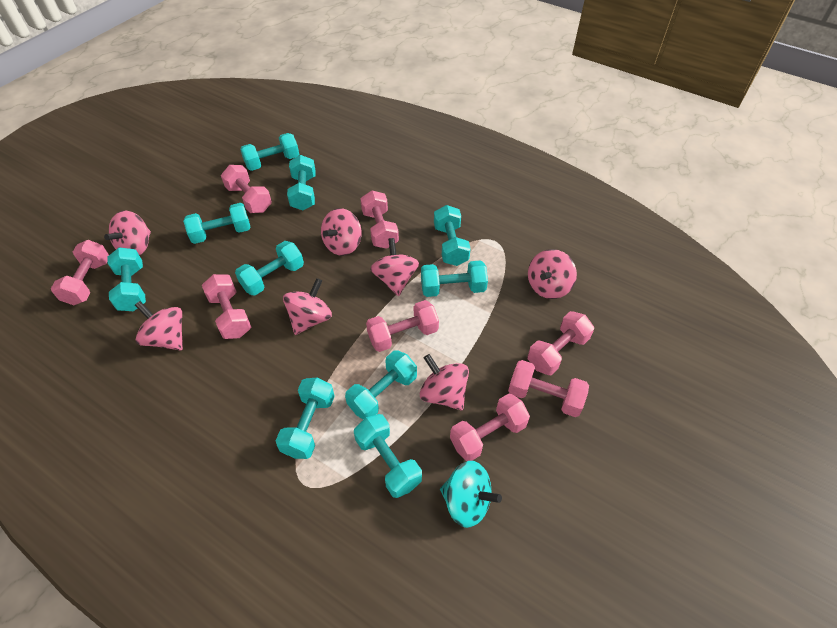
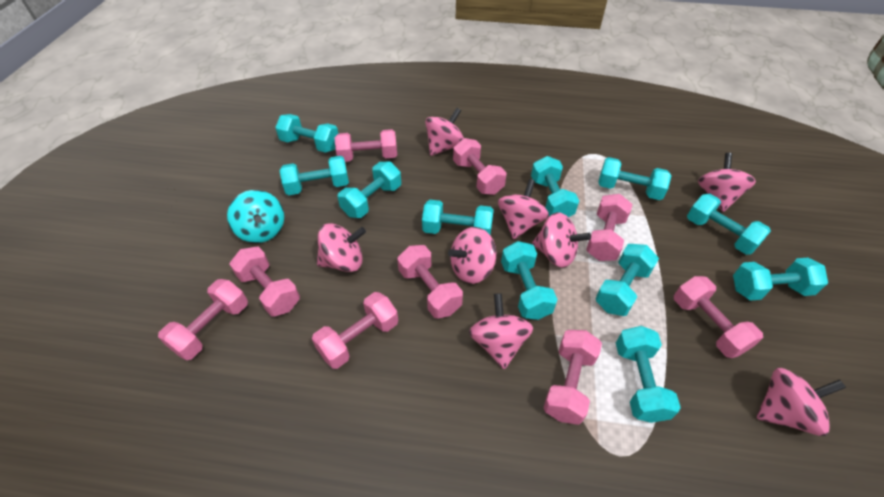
pink dumbbell: [51,240,109,305] [202,274,251,339] [221,165,272,213] [360,190,399,249] [366,300,439,352] [450,394,530,461] [508,360,589,417] [527,311,594,375] = 8 -> [158,279,248,360] [229,247,300,317] [312,292,398,369] [335,129,397,162] [397,245,463,319] [453,138,507,195] [543,330,602,425] [586,194,632,261] [674,276,763,358] = 9
pink spinning top: [104,211,151,256] [135,301,183,350] [283,278,332,335] [321,208,362,256] [370,238,419,296] [420,354,469,410] [528,249,577,299] = 7 -> [317,223,366,272] [425,108,464,156] [448,227,496,284] [469,293,533,369] [498,179,549,239] [532,212,591,268] [698,153,756,212] [757,368,846,436] = 8
turquoise dumbbell: [107,247,146,311] [183,203,251,244] [235,241,304,296] [240,133,299,171] [276,378,335,459] [287,155,316,210] [345,350,417,420] [354,414,422,498] [421,260,488,297] [434,205,471,266] = 10 -> [275,114,338,153] [279,156,349,195] [338,162,401,218] [422,200,494,235] [501,241,558,320] [531,156,579,217] [595,244,659,316] [598,157,672,200] [616,326,681,423] [687,194,771,255] [733,258,828,301] = 11

